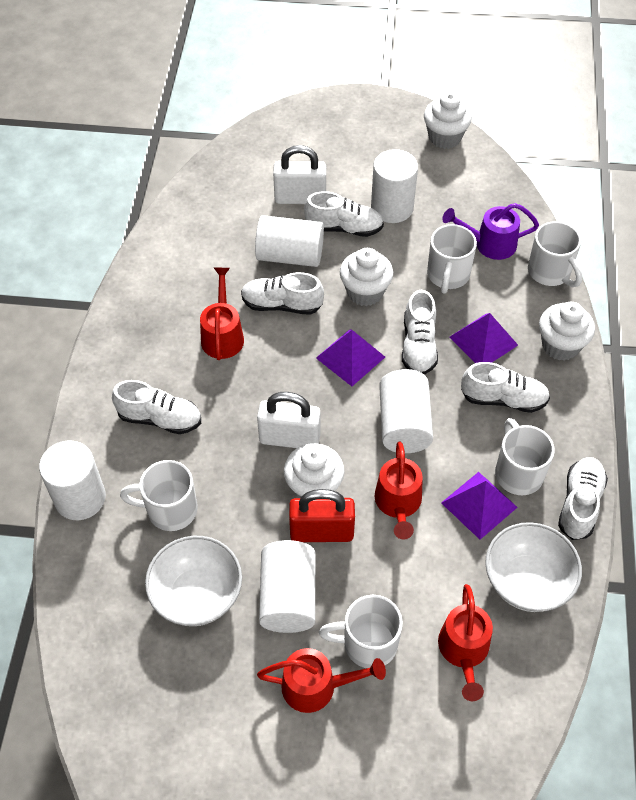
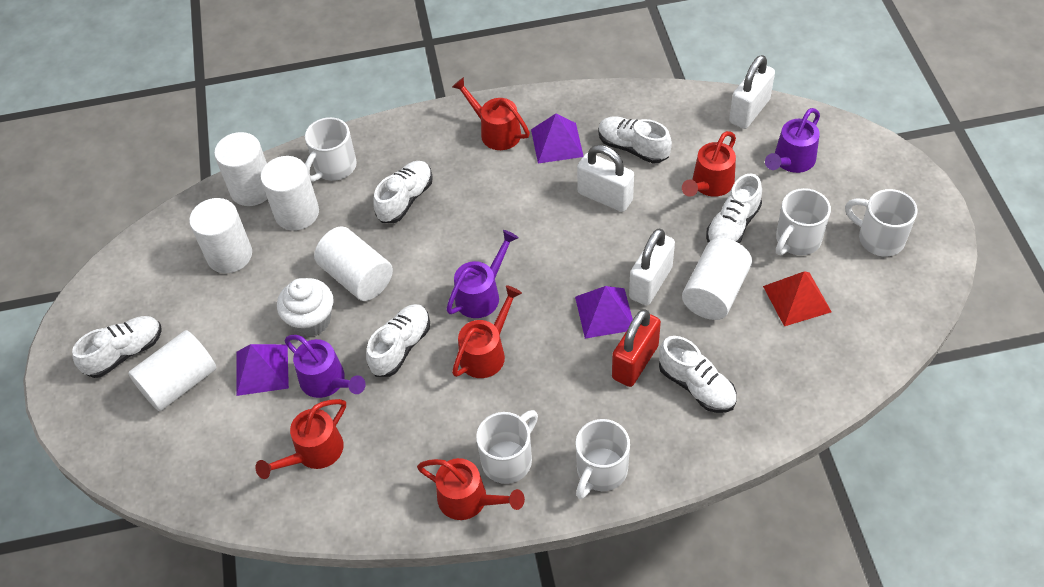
purple watering can: [442,203,539,260] = 1 -> [284,335,366,398] [446,230,519,318] [765,108,820,173] = 3
red pyramid: none = 0 -> [763,271,832,326] = 1
red watering can: [200,268,244,360] [257,648,386,713] [375,441,423,540] [438,584,493,701] = 4 -> [255,399,346,479] [417,458,525,520] [452,77,530,150] [452,285,522,378] [682,131,736,197] = 5
white bowl: [145,536,242,626] [485,522,582,612] = 2 -> none = 0
white cupcake: [284,443,344,498] [340,248,393,306] [424,92,472,149] [539,302,595,361] = 4 -> [277,278,334,337] = 1
white cylinder: [39,440,106,520] [255,215,324,267] [259,540,315,633] [371,149,418,223] [379,369,433,453] = 5 -> [128,330,216,411] [189,198,252,273] [214,132,267,206] [261,156,319,231] [314,226,393,301] [682,238,752,320] = 6
white padlock: [257,392,321,448] [273,145,326,204] = 2 -> [577,145,634,212] [629,228,675,305] [729,55,775,129] = 3

